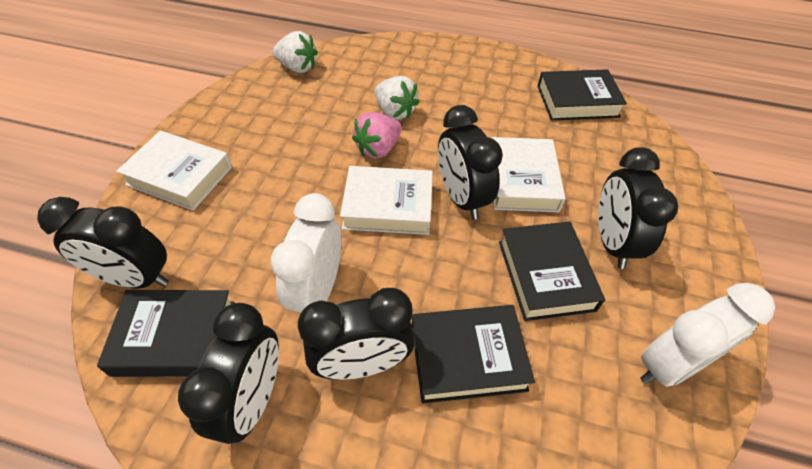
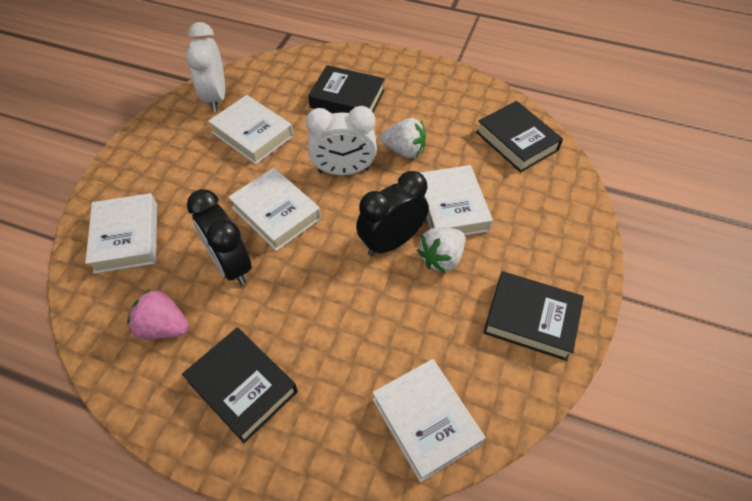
black clock: [37,197,168,288] [178,303,279,444] [298,288,415,380] [438,105,503,220] [598,147,678,269] = 5 -> [187,189,252,285] [356,171,429,256] = 2
white book: [116,131,232,211] [340,166,433,235] [492,137,566,212] = 3 -> [85,193,157,274] [208,95,293,164] [228,167,321,251] [372,359,485,482] [421,165,493,235] = 5

